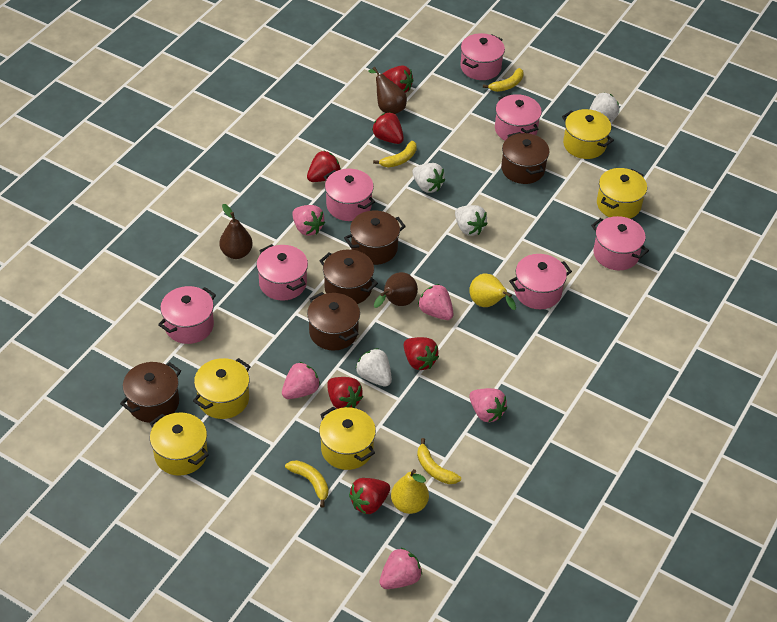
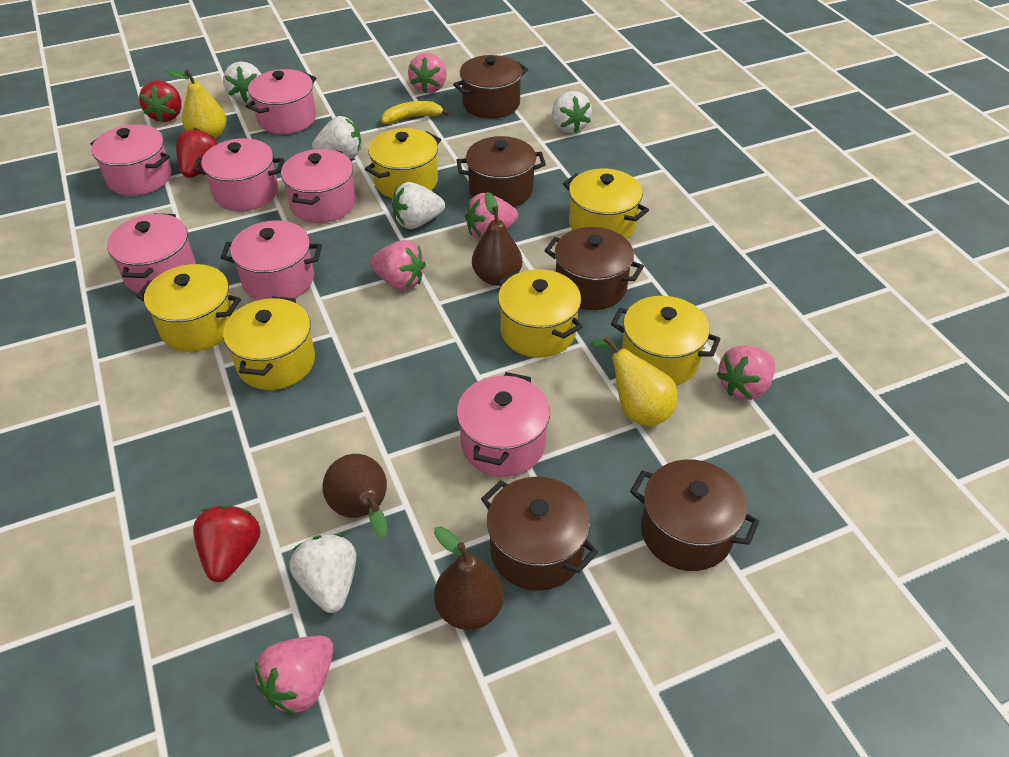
red strawberry: [307,150,341,182] [327,377,363,409] [349,478,390,514] [372,112,404,144] [383,65,414,93] [404,337,439,370] = 6 -> [139,80,182,122] [176,128,218,178] [193,505,261,582] = 3
white strawberry: [356,348,392,387] [412,163,445,193] [455,205,488,236] [590,92,619,120] = 4 -> [223,62,261,102] [289,534,356,613] [312,116,361,159] [392,182,445,229] [552,91,592,133] = 5
yellow banana: [285,460,328,507] [373,141,417,168] [417,438,461,484] [483,68,524,92] = 4 -> [382,101,451,124] = 1
yellow pot: [150,412,209,476] [193,358,251,419] [319,406,376,470] [562,109,614,159] [597,168,647,219] = 5 -> [136,264,241,352] [223,296,315,390] [365,128,441,198] [498,269,583,357] [563,168,649,239] [611,296,720,385] = 6

